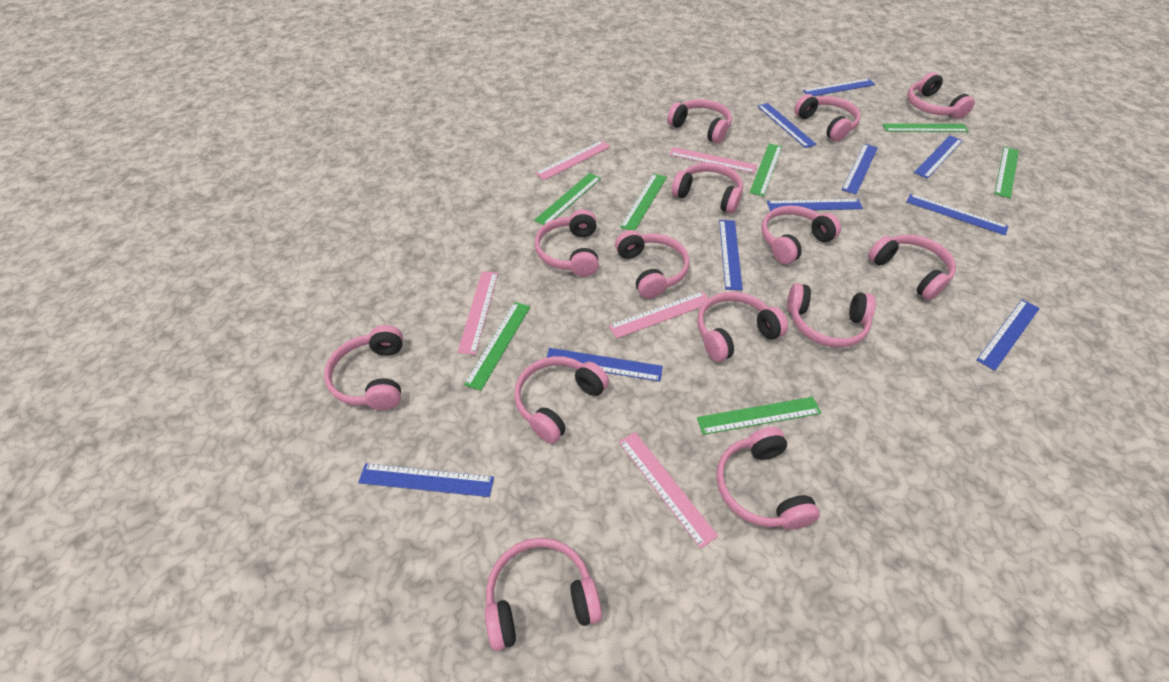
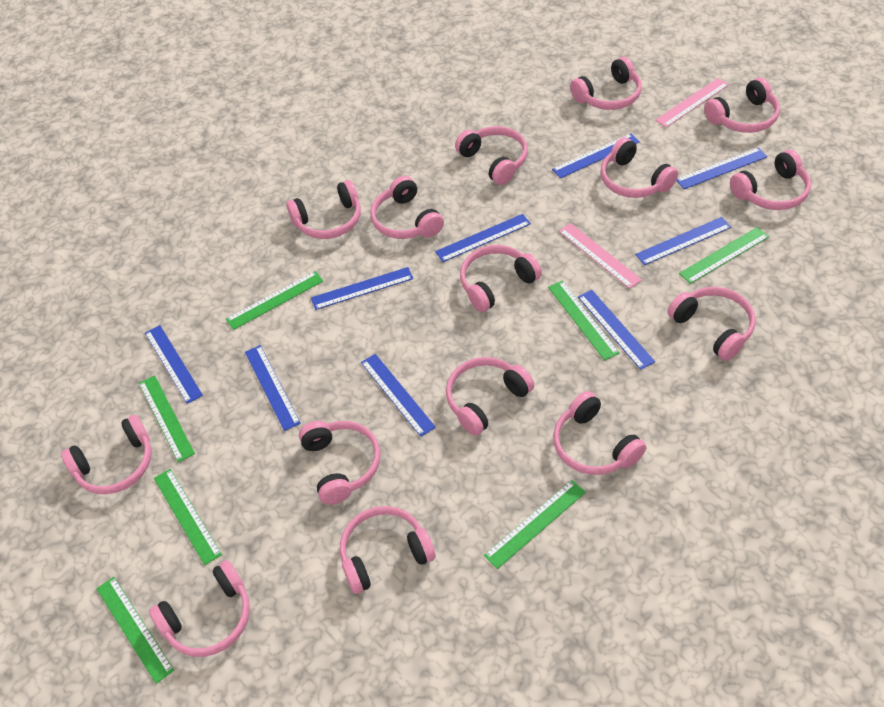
blue ruler: [358,463,494,497] [546,348,663,382] [719,220,743,291] [757,103,817,148] [767,199,863,211] [803,78,875,96] [842,144,878,194] [907,194,1008,235] [914,135,963,179] [977,299,1040,371] = 10 -> [145,325,203,404] [245,345,301,431] [311,267,413,310] [361,354,436,437] [435,214,531,262] [552,133,640,179] [578,290,655,370] [635,217,731,265] [676,147,767,189] = 9
pink headphones: [324,325,403,410] [485,538,602,651] [514,356,609,444] [534,209,599,277] [615,230,689,299] [667,99,732,144] [671,163,743,214] [697,292,788,362] [716,427,820,530] [761,206,841,264] [787,283,876,348] [794,94,861,142] [868,235,956,300] [907,72,975,119] = 14 -> [61,415,151,494] [149,560,250,657] [286,180,361,239] [299,421,381,505] [340,506,436,594] [370,176,444,239] [446,357,534,436] [455,126,528,185] [460,245,542,312] [553,391,646,475] [570,57,642,110] [600,137,678,198] [667,287,756,361] [704,78,780,133] [730,150,811,210] = 15
pink ruler: [458,271,498,355] [535,140,611,180] [609,291,709,339] [619,432,718,549] [669,147,757,173] = 5 -> [559,223,642,289] [655,78,729,128] = 2

